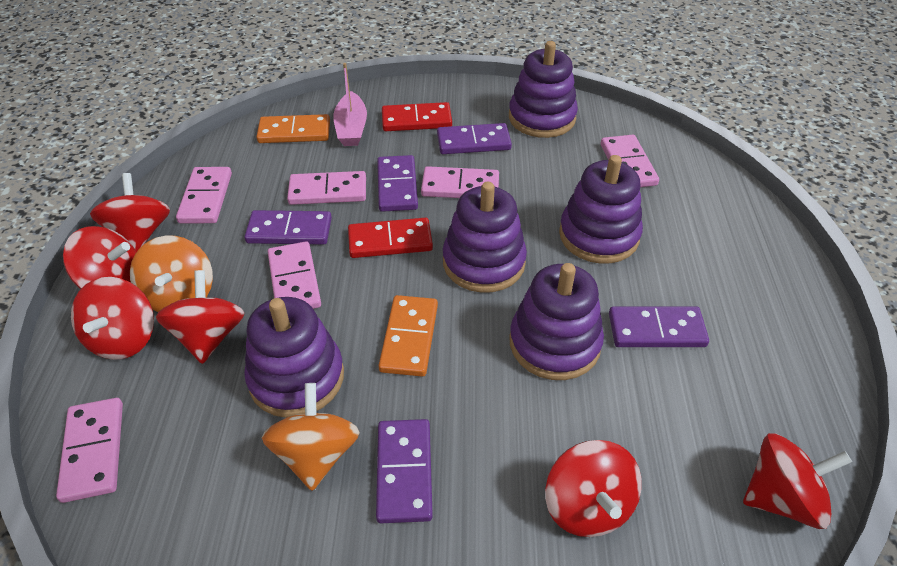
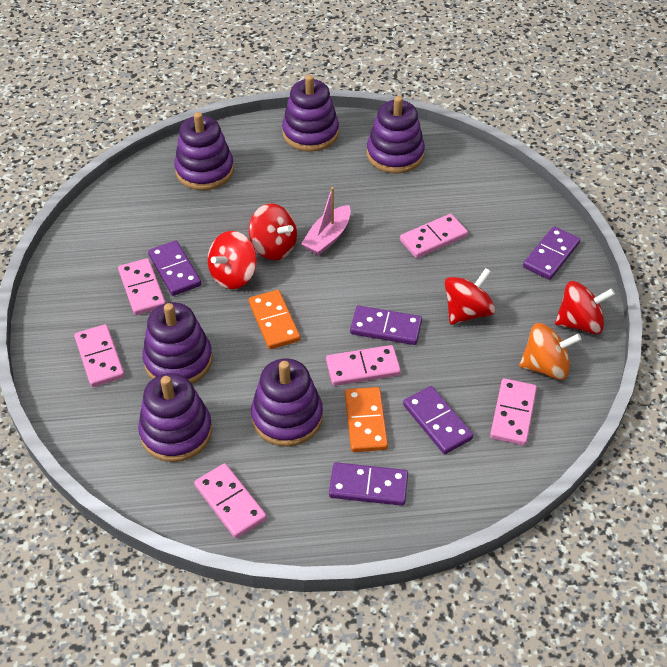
orange spinning top: [130,236,213,312] [261,383,359,491] = 2 -> [519,323,582,380] = 1
purple stacking toy: [244,297,344,418] [443,182,527,293] [509,41,578,138] [509,263,604,380] [559,155,643,264] = 5 -> [138,373,212,462] [142,303,213,384] [174,112,234,190] [251,358,323,447] [282,75,339,152] [367,96,425,173] = 6
red domino: [348,218,433,258] [382,102,452,131] = 2 -> none = 0
red spinning top: [63,226,136,289] [71,277,154,360] [90,173,170,252] [156,270,245,364] [545,440,642,537] [743,433,852,529] = 6 -> [208,231,257,289] [249,204,297,260] [445,268,496,325] [555,281,615,334] = 4

